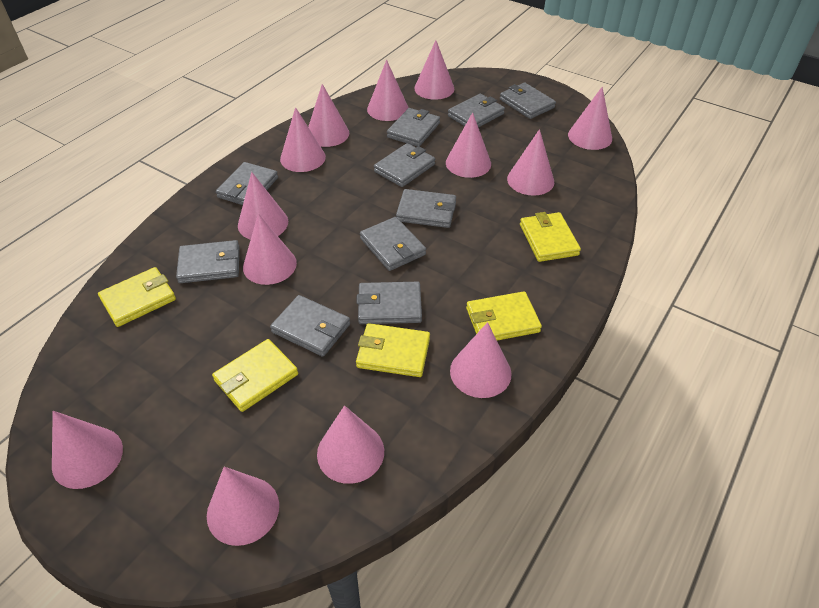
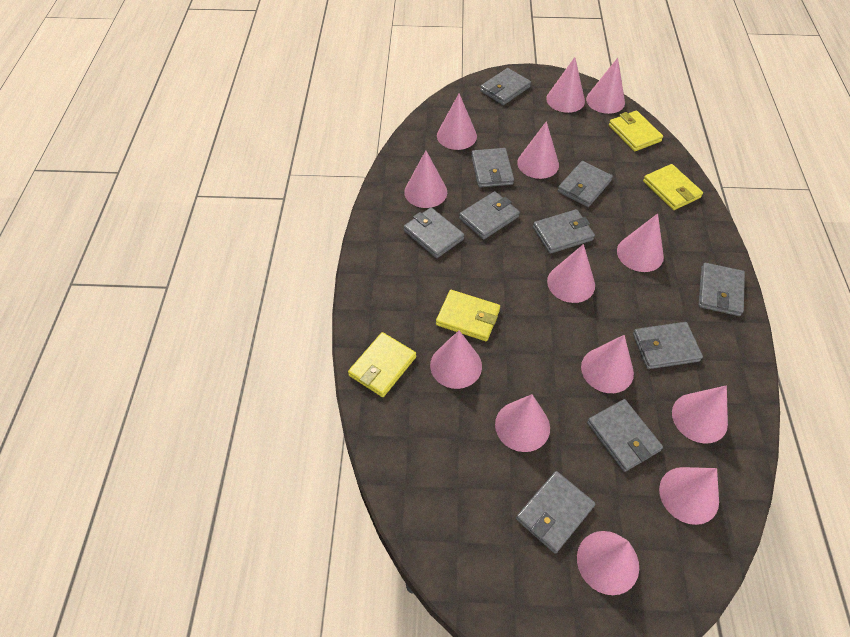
yellow wallet: [98,267,176,327] [212,339,298,412] [356,323,430,377] [466,291,542,340] [520,212,581,262] = 5 -> [348,332,416,397] [436,290,500,341] [609,111,663,151] [643,164,703,210] = 4

